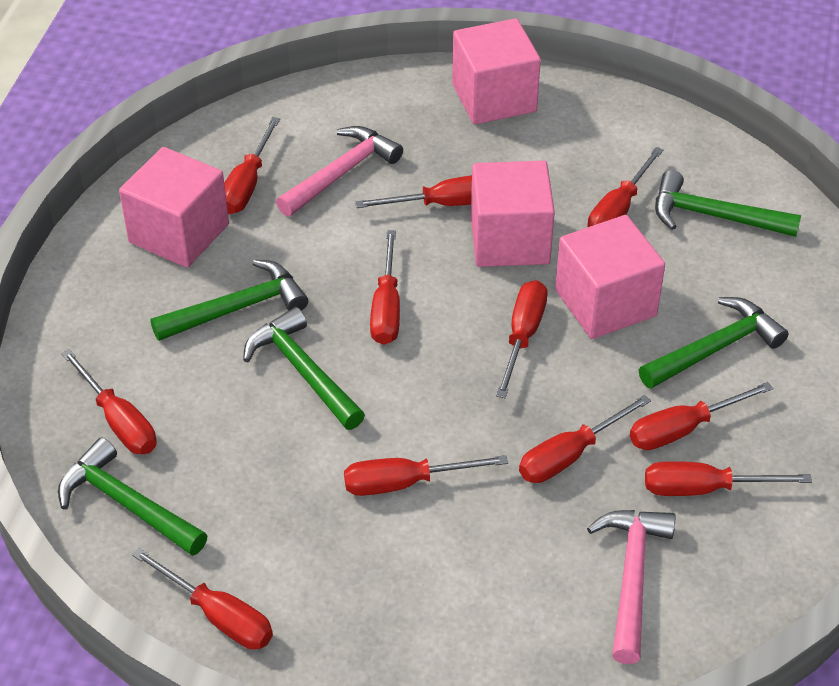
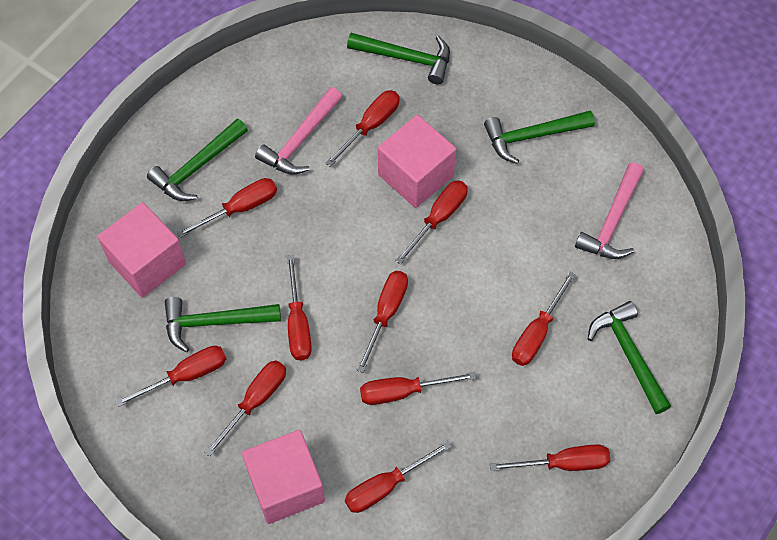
pink cube: [119,147,229,268] [452,18,541,124] [471,161,555,267] [555,215,665,339] = 4 -> [97,202,186,298] [242,430,325,524] [378,115,456,208] = 3

